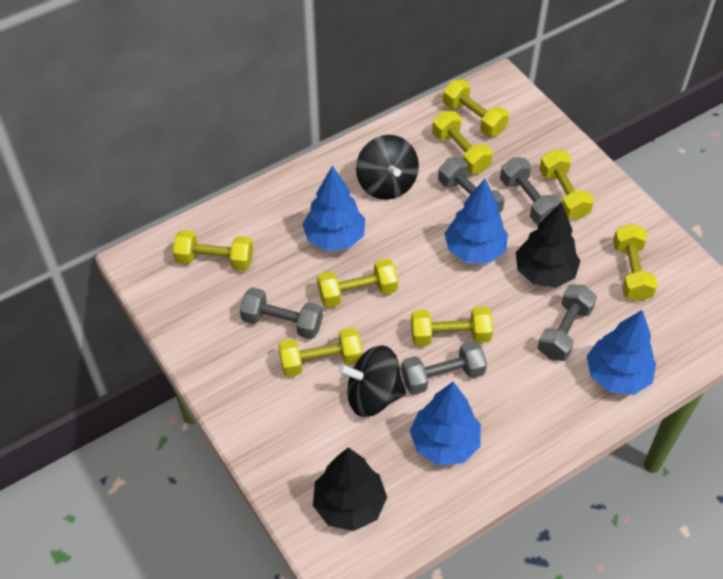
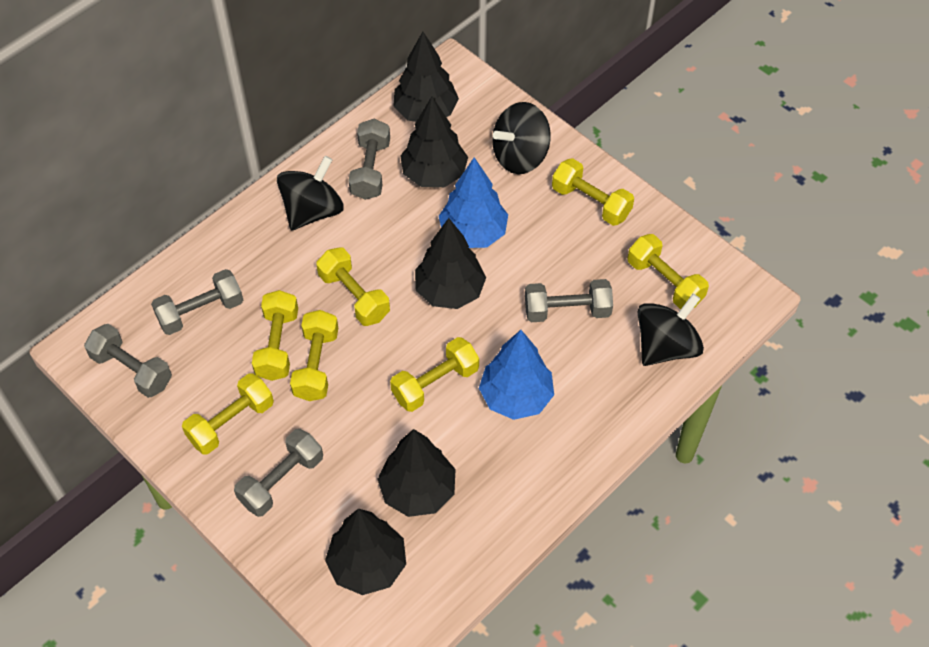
black spinning top: [338,345,406,417] [356,135,419,200] = 2 -> [277,156,344,230] [492,102,551,174] [638,293,704,366] = 3
black tree: [313,447,387,531] [516,202,580,288] = 2 -> [325,508,406,595] [378,429,456,517] [393,32,459,122] [400,97,468,187] [415,218,486,309] = 5
blue tree: [302,166,365,251] [410,382,481,466] [444,179,508,263] [587,310,656,395] = 4 -> [439,157,508,248] [479,330,554,420] = 2
yellow dumbbell: [173,230,253,271] [278,327,362,377] [317,259,398,308] [411,307,493,346] [432,111,493,173] [443,79,509,137] [539,149,594,220] [613,223,658,302] = 8 -> [182,373,274,454] [252,290,298,381] [290,310,338,401] [316,247,390,326] [390,337,479,412] [552,158,634,226] [628,234,709,309] = 7

